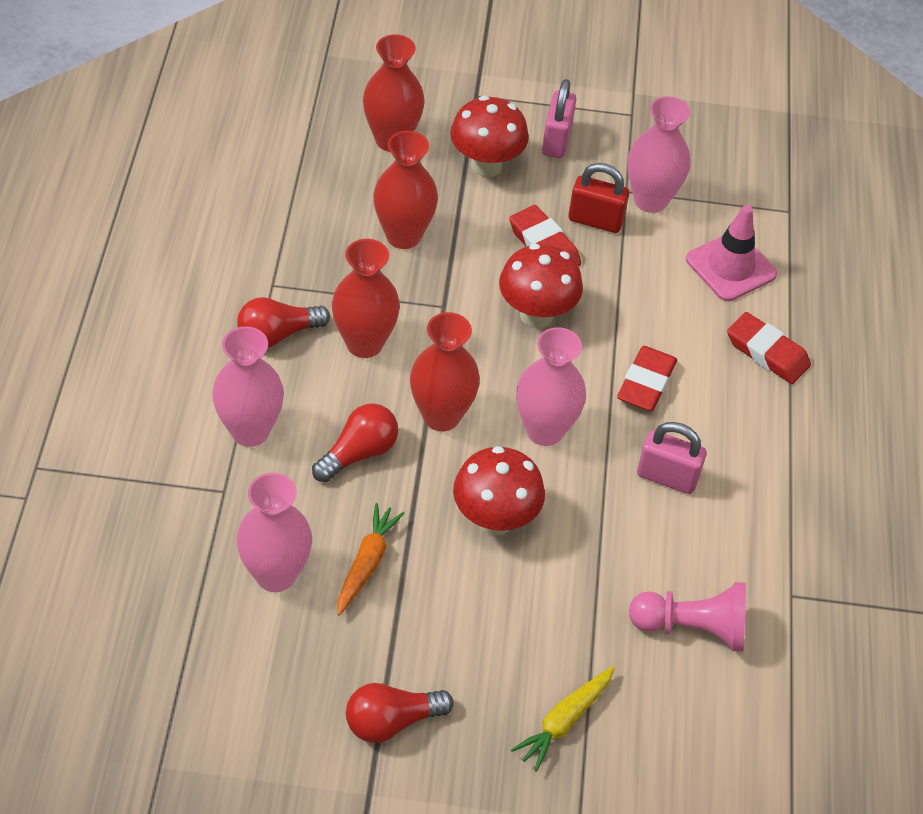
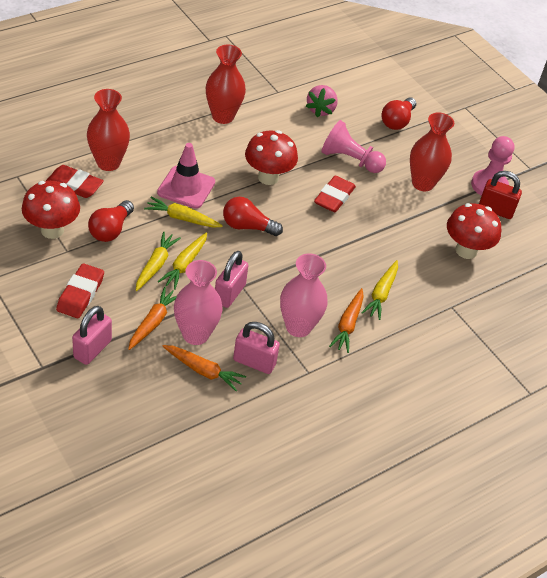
orange carrot: [337,503,405,616] = 1 -> [128,287,177,350] [163,345,246,391] [329,288,364,353] = 3
pink padlock: [542,79,576,158] [637,422,707,494] = 2 -> [72,306,112,365] [215,251,248,308] [233,322,280,374] = 3
pink pawn: [629,582,746,652] = 1 -> [321,120,386,173] [471,136,514,196] = 2
pink strawberry: none = 0 -> [306,85,338,117] = 1
pink vase: [212,326,284,447] [236,473,312,592] [516,327,586,446] [628,96,690,213] = 4 -> [174,260,223,345] [280,253,328,337] = 2
red vase: [332,239,400,358] [363,34,425,152] [373,131,438,249] [410,312,480,431] = 4 -> [87,89,130,171] [206,45,246,124] [410,112,454,191] = 3
yellow carrot: [511,666,615,772] = 1 -> [136,231,181,291] [144,197,223,228] [158,232,207,290] [361,260,398,320] = 4

